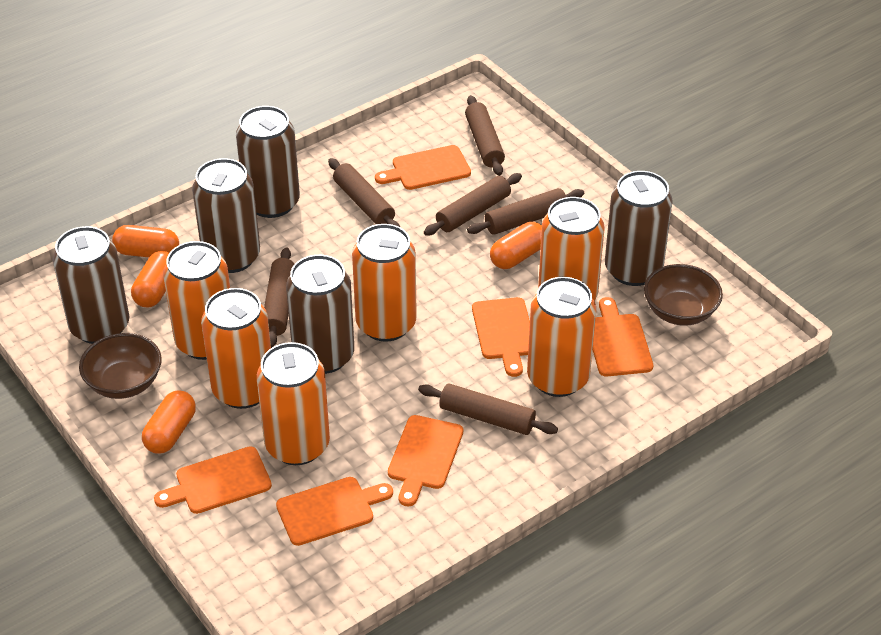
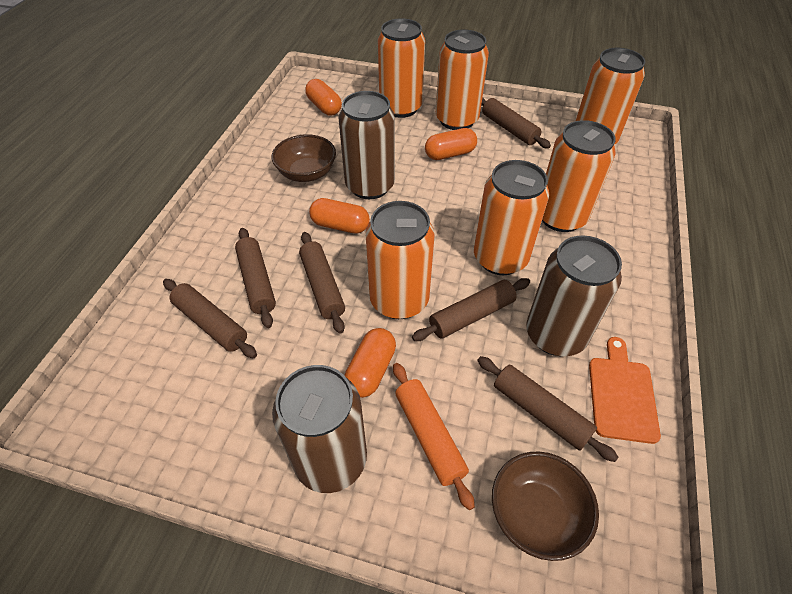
brown can: [53,226,129,344] [192,158,260,273] [236,106,300,218] [286,255,354,374] [605,171,673,286] = 5 -> [272,365,367,493] [338,91,395,199] [526,235,622,356] = 3
orange cutting board: [154,446,272,514] [276,477,393,546] [375,145,471,190] [388,415,463,506] [472,297,530,377] [593,297,653,377] = 6 -> [589,337,661,444] = 1
orange rolling pin: none = 0 -> [393,363,475,510] = 1

